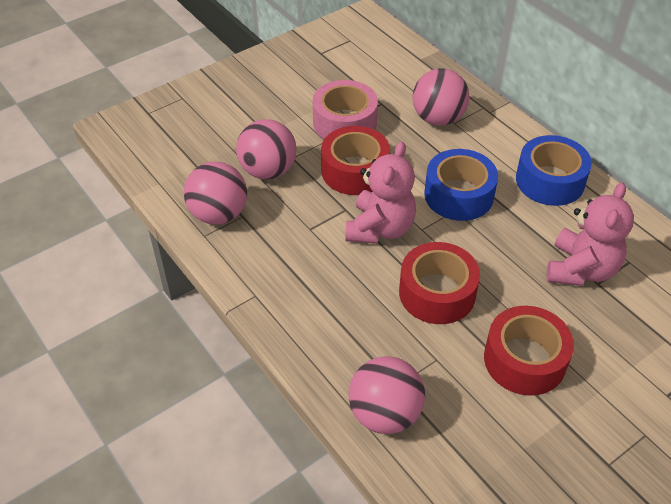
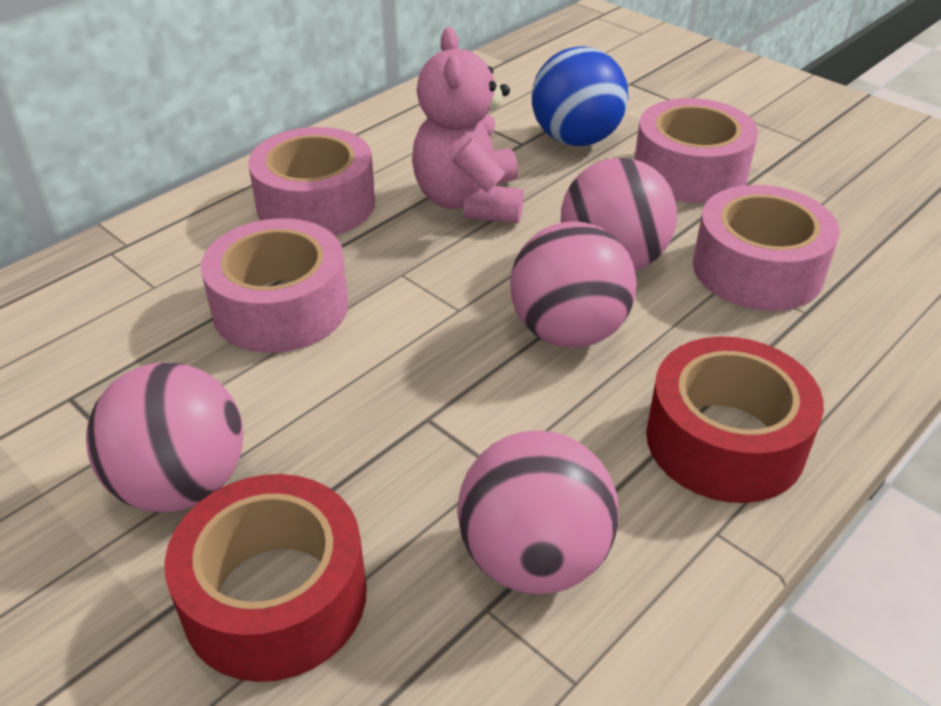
blue ball: none = 0 -> [532,46,629,146] = 1
blue tape: [424,149,498,221] [516,135,592,206] = 2 -> none = 0
pink tape: [313,80,378,139] = 1 -> [201,218,349,353] [248,127,375,235] [634,98,758,203] [693,185,840,311] = 4
pink teddy bear: [345,142,416,244] [547,182,634,286] = 2 -> [412,27,524,223] = 1
red tape: [321,126,390,195] [399,242,480,324] [484,306,574,396] = 3 -> [165,474,367,682] [646,336,824,503] = 2

